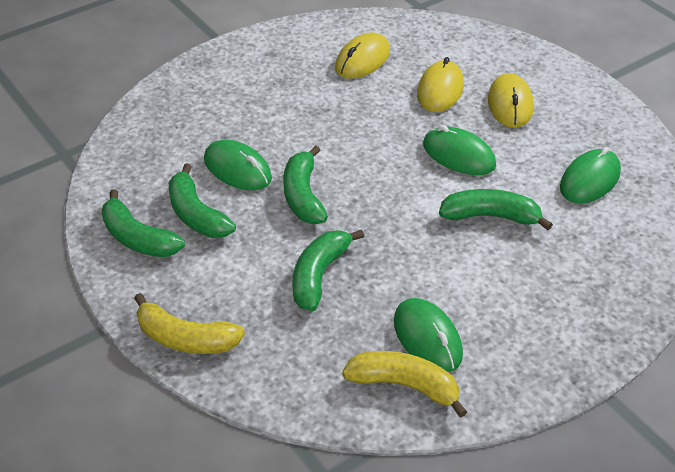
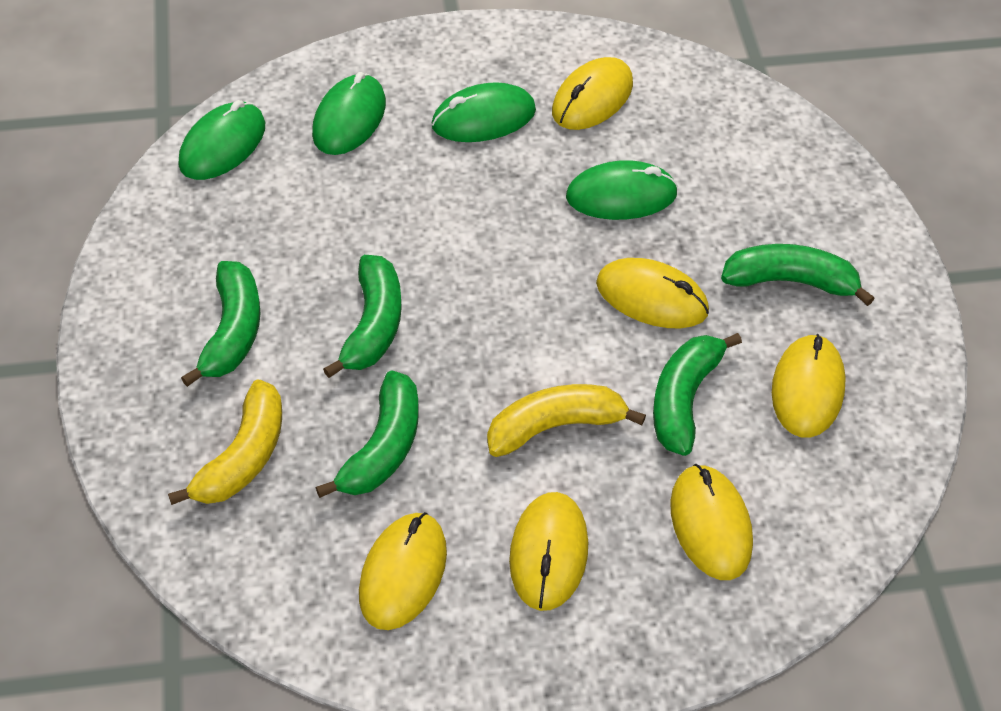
yellow mouse: [335,33,390,79] [417,57,464,112] [488,73,534,128] = 3 -> [359,512,447,630] [509,492,588,611] [552,57,633,130] [596,258,709,328] [670,464,753,580] [772,334,846,438] = 6

